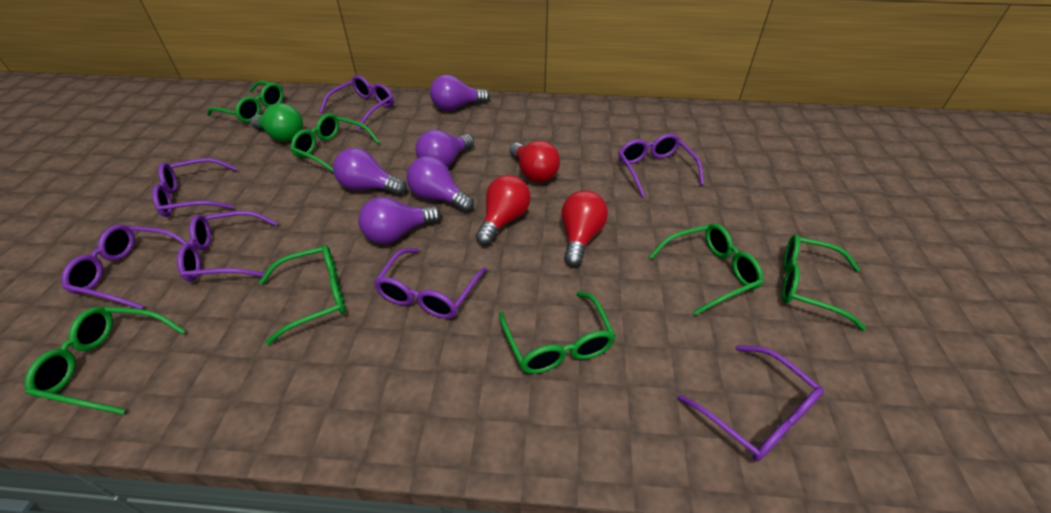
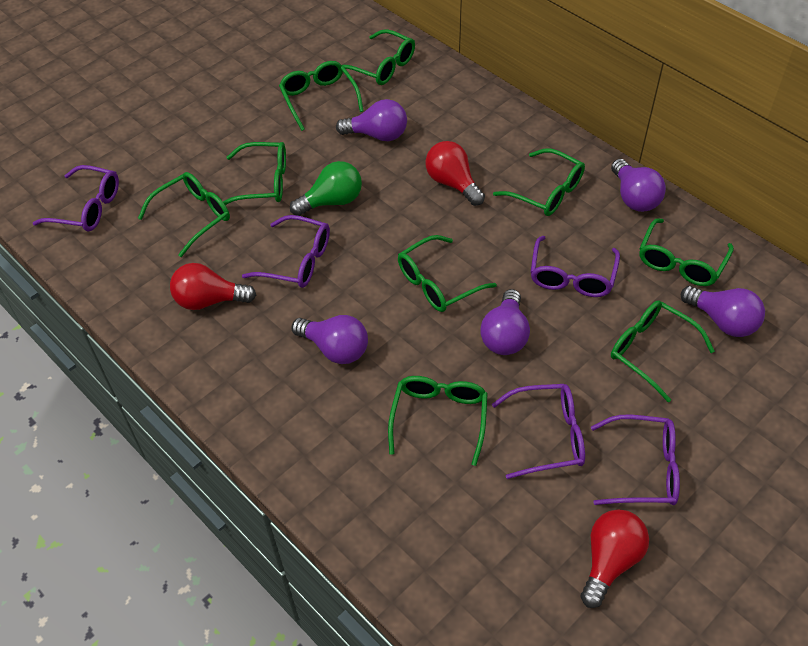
green glasses: [24,307,186,415] [207,81,284,123] [259,245,346,345] [290,113,380,173] [499,292,616,374] [649,223,763,316] [782,235,866,331] = 7 -> [138,172,230,257] [223,142,286,205] [279,61,363,131] [343,29,415,85] [388,376,488,466] [398,235,497,312] [493,148,585,216] [611,301,715,402] [639,218,734,286] = 9
purple glasses: [61,225,188,309] [152,158,237,217] [177,211,277,282] [319,75,394,130] [374,248,487,319] [618,133,704,198] [677,345,824,461] = 7 -> [32,165,119,231] [242,215,330,288] [492,384,585,479] [531,236,620,297] [591,415,680,505] = 5

